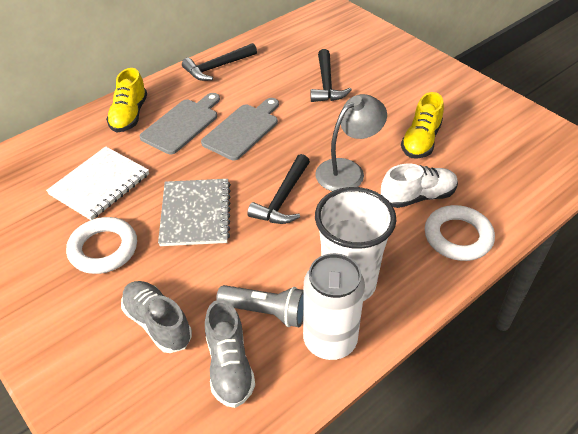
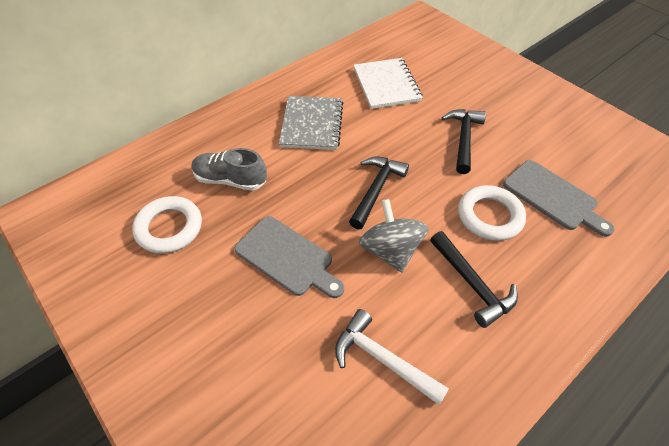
grey flashlight: [216,285,304,327] = 1 -> none = 0
grey lamp: [315,94,387,191] = 1 -> none = 0
grey shoe: [121,281,192,353] [205,299,255,408] = 2 -> [191,148,267,191] = 1
grey spinning top: none = 0 -> [359,199,429,273] = 1
white can: [303,253,365,360] = 1 -> none = 0
white cup: [315,187,396,301] = 1 -> none = 0
white hammer: none = 0 -> [335,309,449,405] = 1
white shoe: [381,164,458,208] = 1 -> none = 0
yellow shoe: [106,68,147,132] [401,92,444,159] = 2 -> none = 0

